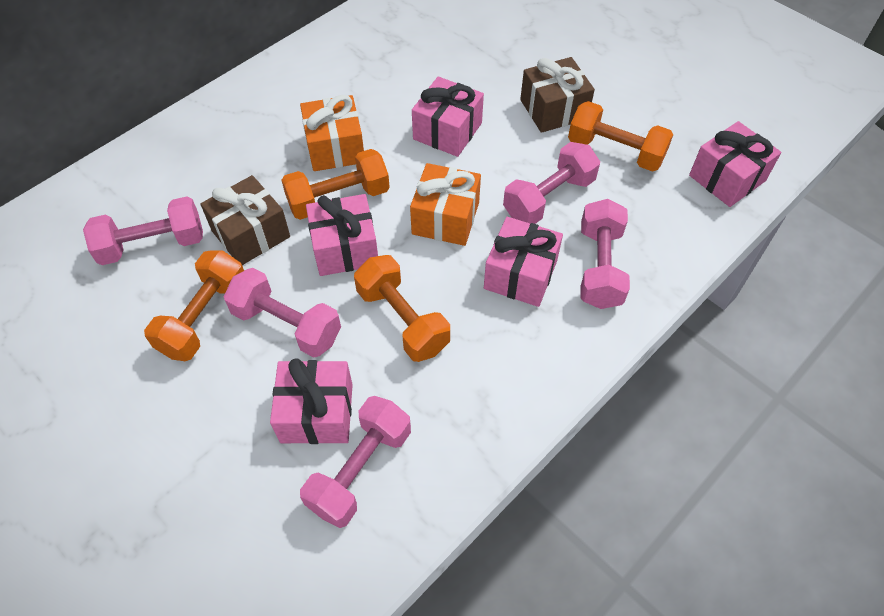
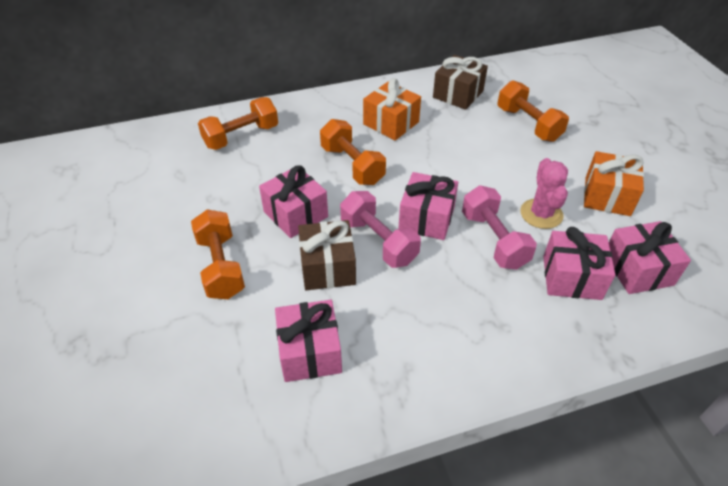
pink cactus: none = 0 -> [520,158,568,229] = 1
pink dumbbell: [83,196,203,265] [224,268,341,357] [300,396,411,528] [503,142,600,224] [580,199,630,309] = 5 -> [340,191,421,268] [462,186,537,270] = 2

